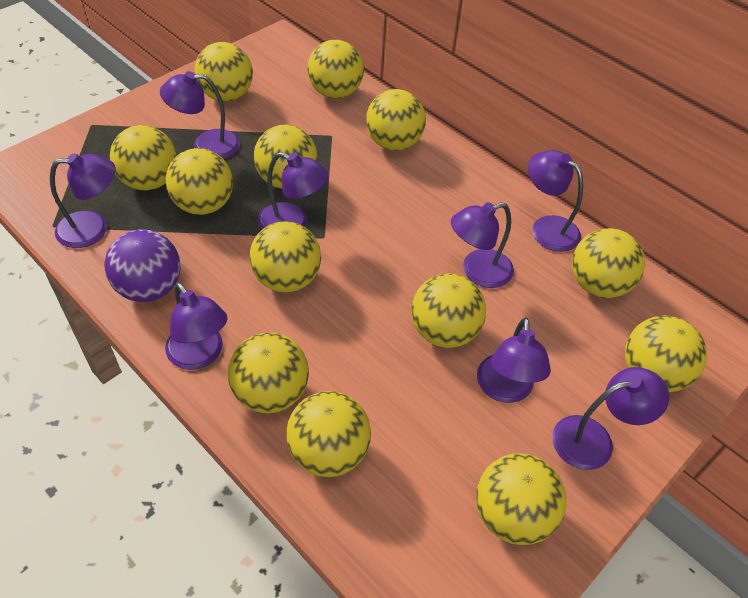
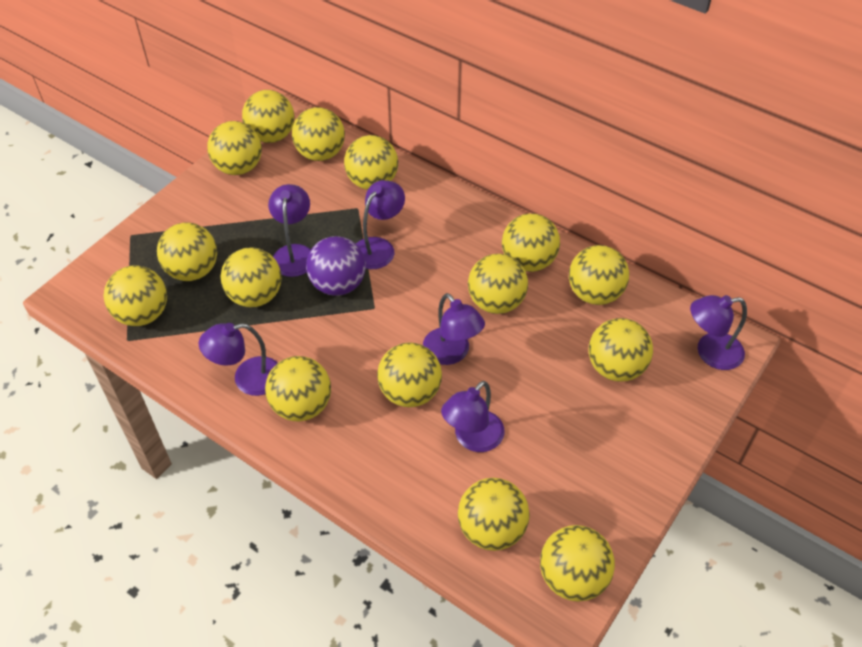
purple lamp: [50,153,116,248] [160,71,240,159] [165,282,228,370] [258,152,329,230] [451,202,514,288] [477,317,551,403] [528,150,583,252] [552,367,669,470] = 8 -> [199,323,278,396] [268,184,311,277] [356,180,405,269] [423,293,485,365] [441,381,505,452] [690,295,747,370] = 6
yellow ball: [110,125,177,190] [165,148,233,215] [195,42,253,102] [228,333,309,413] [249,221,321,293] [254,124,318,189] [286,391,371,477] [307,40,364,99] [366,89,426,151] [412,274,486,348] [476,453,566,545] [572,228,645,298] [625,316,707,392] = 13 -> [104,265,167,326] [157,223,217,281] [207,121,262,175] [221,248,281,307] [242,90,294,143] [265,356,331,421] [292,107,345,161] [344,135,398,190] [377,343,442,407] [458,478,530,551] [468,254,528,314] [502,213,560,272] [540,525,615,602] [569,245,629,305] [589,318,653,382] = 15

